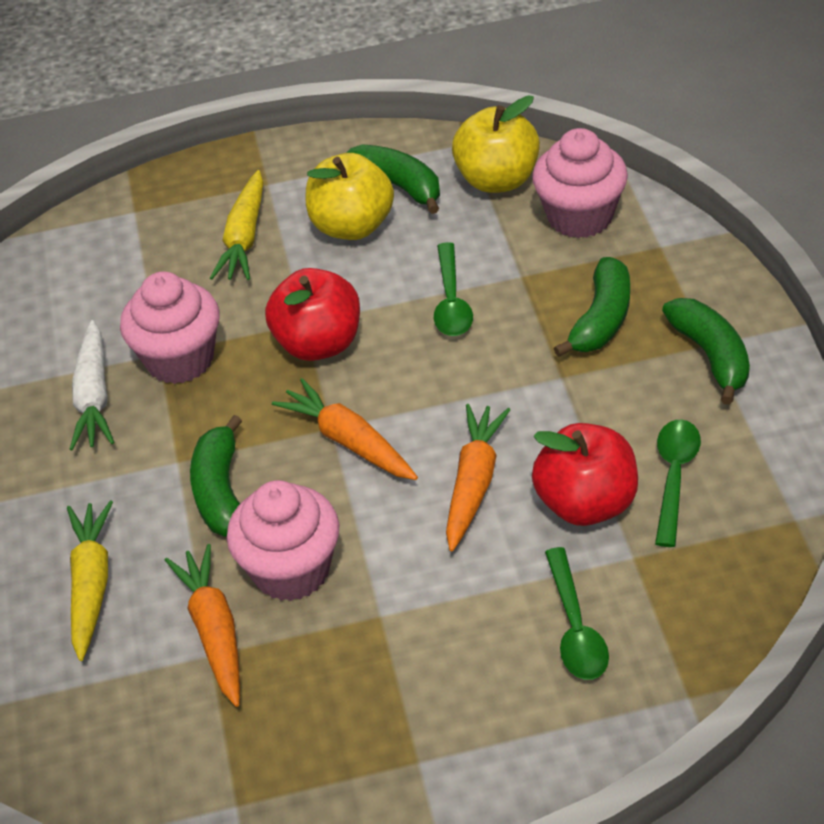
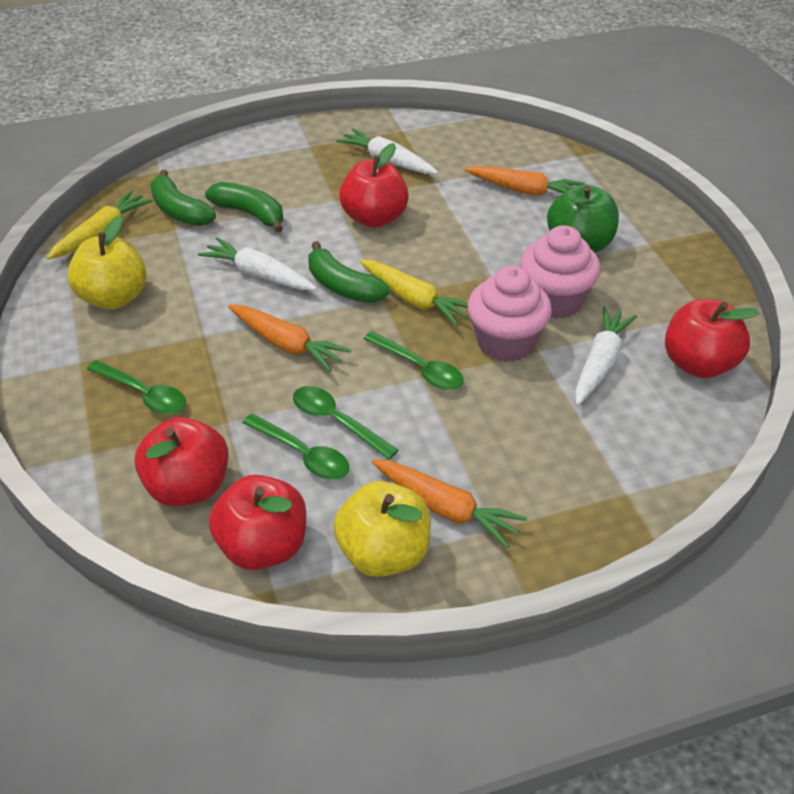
green apple: none = 0 -> [547,184,619,253] = 1
green banana: [190,415,242,537] [346,145,440,214] [553,257,630,357] [662,298,750,405] = 4 -> [150,170,216,226] [205,182,283,233] [308,241,390,303] = 3
green spoon: [434,242,473,336] [545,547,609,680] [655,420,701,547] = 3 -> [87,360,186,414] [242,413,349,480] [293,386,398,460] [364,331,464,390] = 4
pink cupcake: [120,272,220,384] [227,480,339,601] [532,128,628,238] = 3 -> [468,266,552,362] [520,225,601,319] = 2
red apple: [265,268,360,361] [532,423,638,526] = 2 -> [135,417,229,507] [209,475,306,570] [339,143,409,228] [665,299,759,378] = 4
white carrot: [70,320,114,451] = 1 -> [198,237,317,290] [336,129,438,174] [575,306,637,405] = 3

